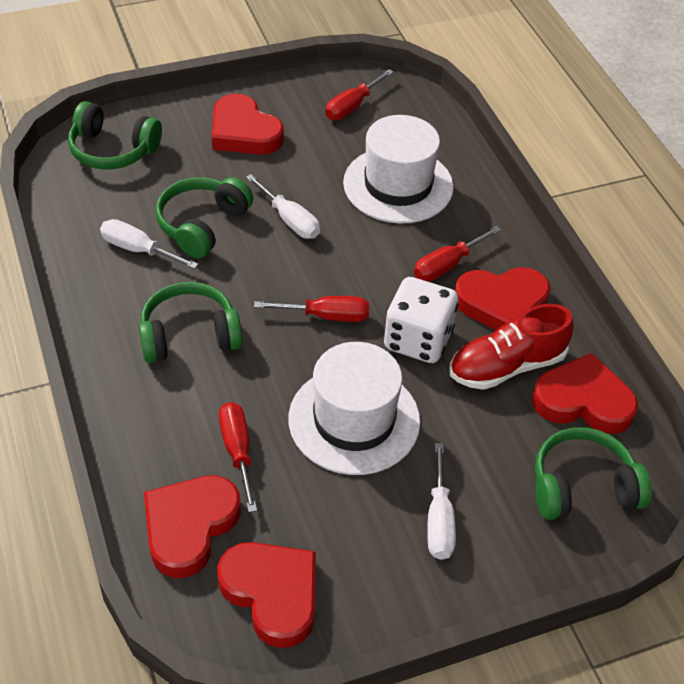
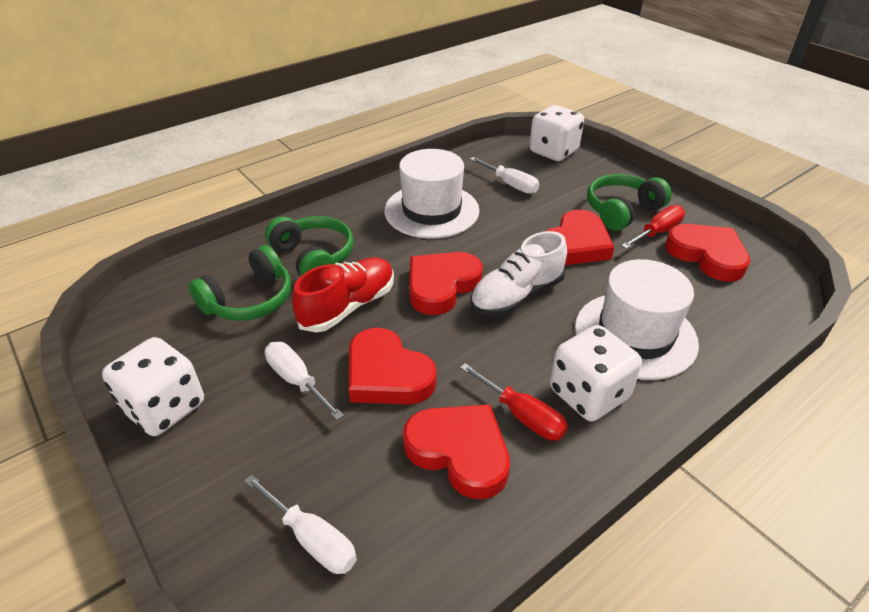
green headphones: [68,101,162,170] [139,282,242,363] [155,177,253,258] [535,427,652,520] = 4 -> [189,245,291,321] [265,216,354,276] [587,174,672,231] = 3
red screwdriver: [219,402,257,512] [254,296,369,322] [325,69,394,120] [414,226,501,282] = 4 -> [460,363,568,441] [621,205,685,249] = 2
white dice: [384,277,458,363] = 1 -> [102,337,204,436] [529,105,584,161] [550,325,642,421] = 3
white shoe: none = 0 -> [470,231,567,316] = 1

